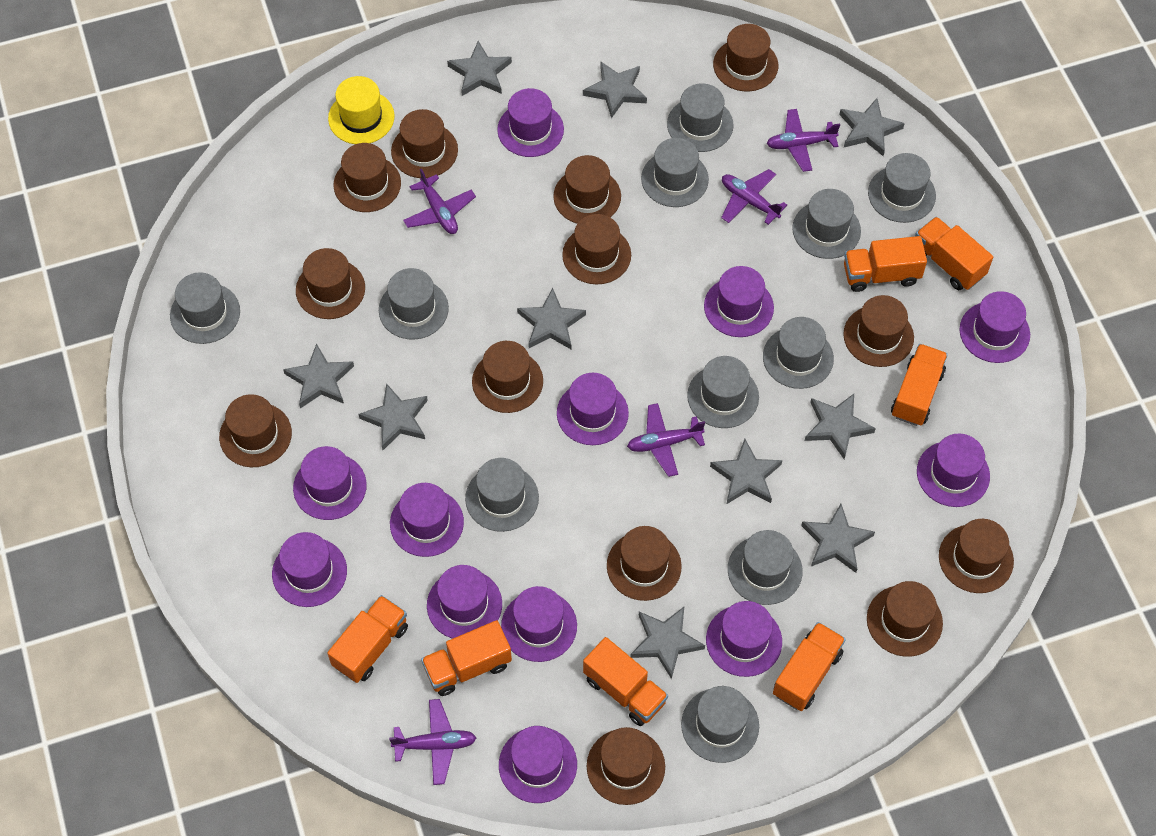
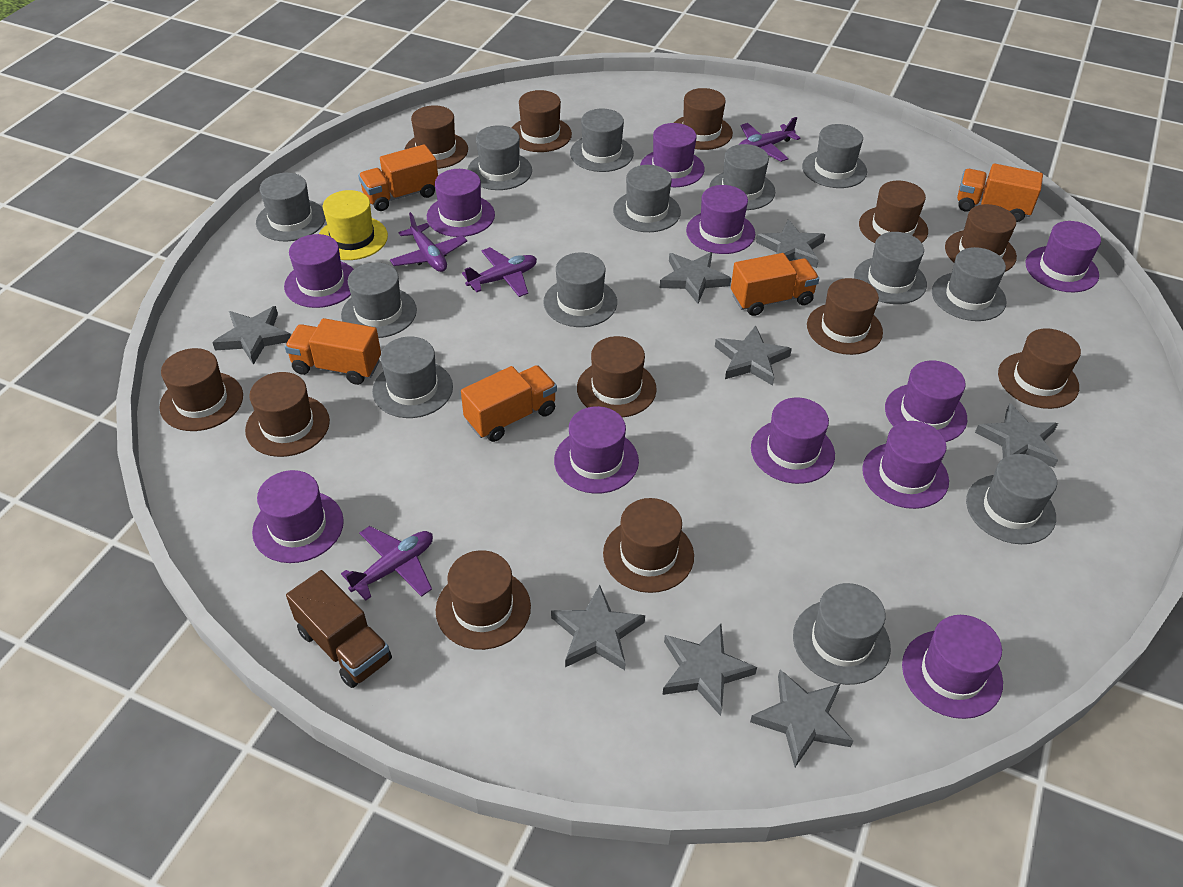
brown hat: [219,394,292,467] [296,248,365,319] [333,143,401,212] [391,109,458,178] [472,341,543,413] [553,155,621,224] [562,214,631,284] [587,727,665,805] [607,526,682,601] [713,24,778,91] [843,295,914,367] [867,581,943,657] [939,519,1014,593] = 13 -> [159,348,243,431] [245,372,330,457] [404,105,468,169] [436,550,531,650] [512,90,572,152] [577,336,657,418] [603,498,694,593] [674,88,733,150] [807,278,883,355] [859,181,928,243] [945,204,1017,272] [998,328,1081,409] = 12
brown truck: none = 0 -> [286,570,392,688] = 1
grey hat: [170,272,240,344] [379,268,449,339] [465,458,539,532] [641,138,709,207] [667,83,734,152] [681,686,759,763] [687,356,759,428] [728,530,803,605] [763,317,834,389] [792,189,861,259] [868,153,936,223] = 11 -> [256,173,326,241] [341,262,417,338] [372,336,453,418] [467,125,532,190] [543,253,617,327] [570,109,634,172] [613,165,681,232] [709,144,775,210] [793,583,891,685] [802,124,867,188] [854,232,927,304] [932,247,1006,321] [966,454,1057,544] = 13
grey star: [283,343,354,409] [359,383,428,450] [447,41,512,96] [517,288,586,349] [583,61,647,118] [630,607,705,679] [710,439,782,504] [801,504,875,573] [805,394,876,459] [839,98,905,156] = 10 -> [212,306,291,365] [551,585,645,670] [660,252,731,304] [662,624,757,716] [715,325,792,386] [750,670,854,767] [756,219,825,268] [975,403,1058,467] = 8
orange truck: [328,595,408,683] [421,620,512,696] [583,637,668,726] [773,622,846,711] [844,236,927,292] [891,344,948,426] [915,217,993,290] = 7 -> [285,318,381,385] [358,144,438,211] [461,365,557,442] [731,253,819,316] [957,163,1043,222] = 5
purple hat: [272,532,347,607] [293,446,367,520] [390,483,464,557] [427,565,502,639] [497,88,564,157] [499,726,577,803] [501,586,577,662] [557,373,629,445] [704,266,774,337] [706,601,782,677] [917,434,990,507] [960,291,1030,363] = 12 -> [252,470,344,563] [284,234,354,308] [427,169,495,237] [554,406,639,494] [640,123,705,187] [686,185,755,254] [751,398,835,484] [862,421,949,509] [885,361,967,442] [902,615,1003,719] [1026,221,1101,292] = 11
purple plane: [389,699,476,785] [403,169,476,234] [627,403,705,477] [721,169,787,225] [767,109,840,172] = 5 -> [341,526,433,600] [390,212,467,272] [462,247,537,297] [738,117,801,162] = 4

